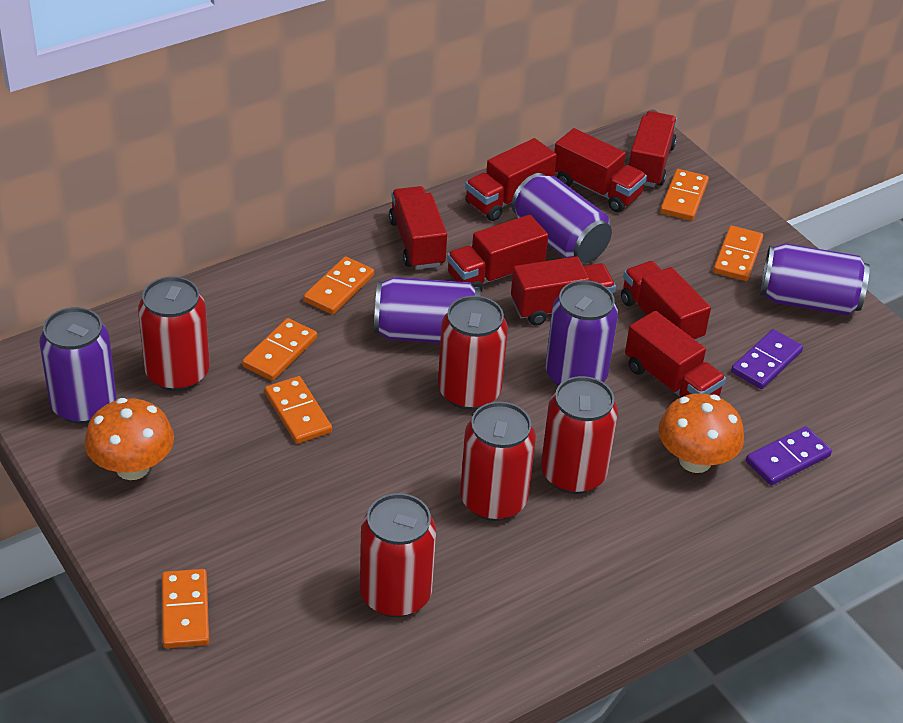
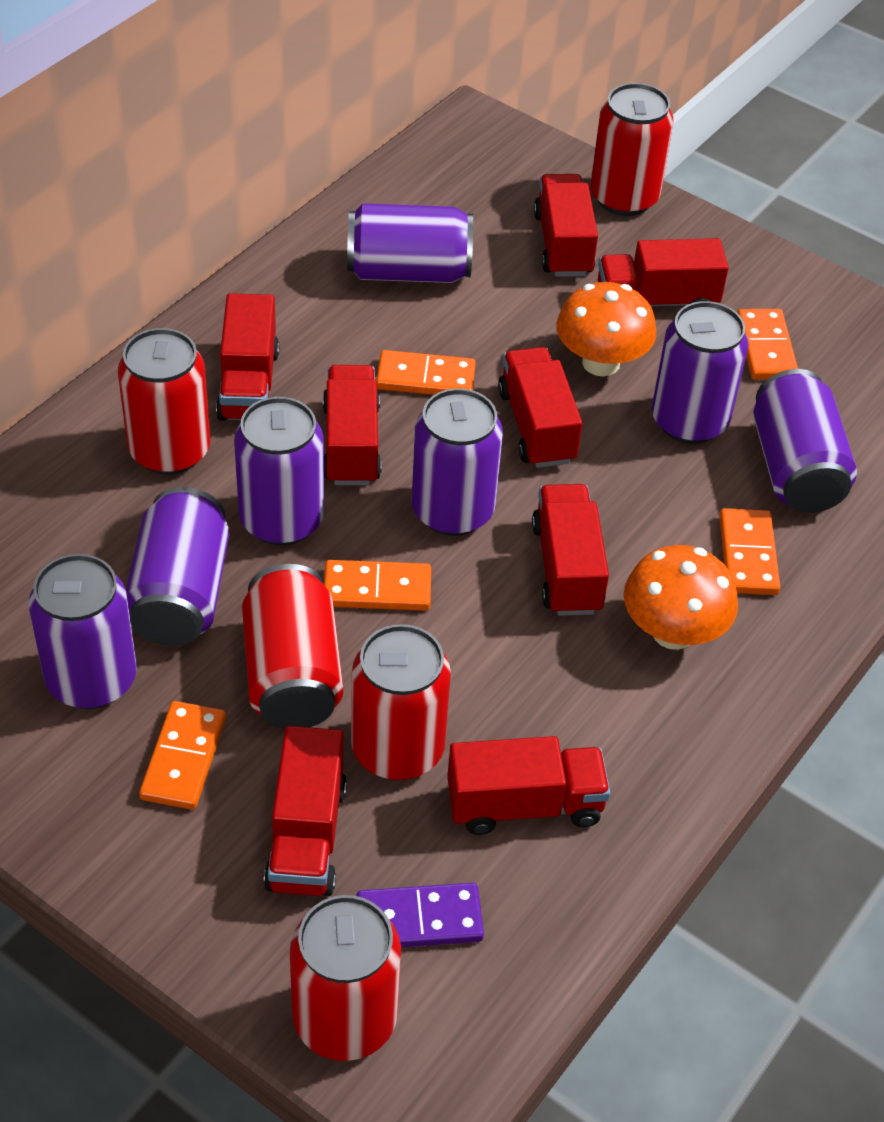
orange domino: [162,569,209,648] [242,318,317,381] [265,376,332,444] [303,257,374,315] [660,169,709,221] [713,226,763,281] = 6 -> [139,701,226,810] [324,560,431,611] [376,350,476,395] [719,508,781,595] [737,309,798,380] = 5
purple can: [39,307,116,424] [374,277,481,343] [512,173,612,263] [546,280,618,386] [760,243,870,316] = 5 -> [29,554,137,709] [126,487,229,646] [234,397,324,545] [347,203,473,283] [412,388,503,536] [652,301,748,444] [753,369,857,513] = 7
purple domino: [731,329,803,389] [746,426,832,485] = 2 -> [356,883,484,947] = 1

